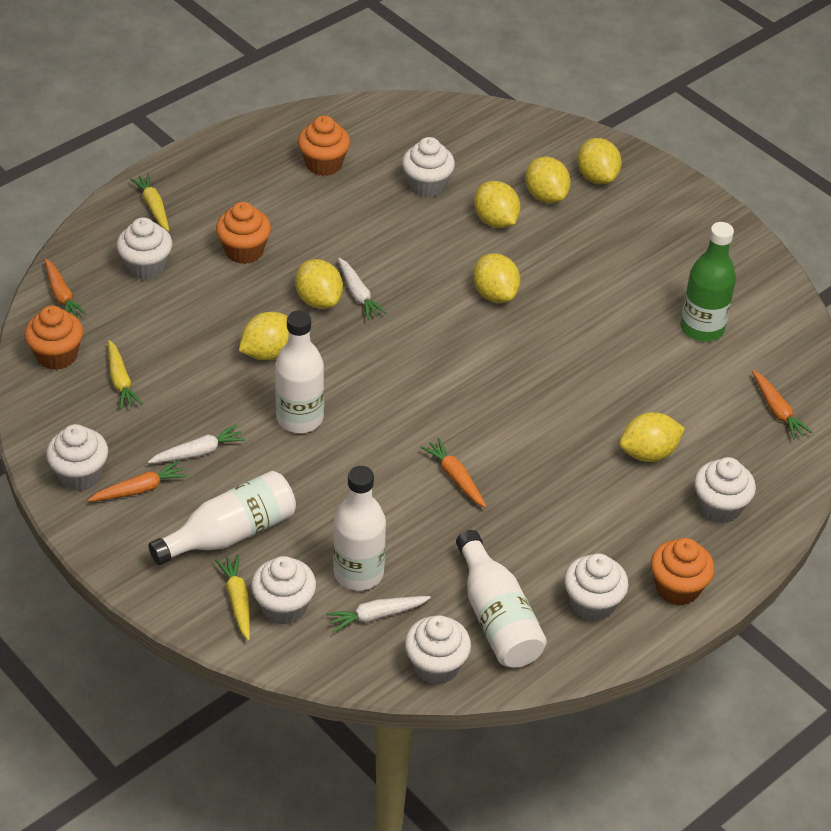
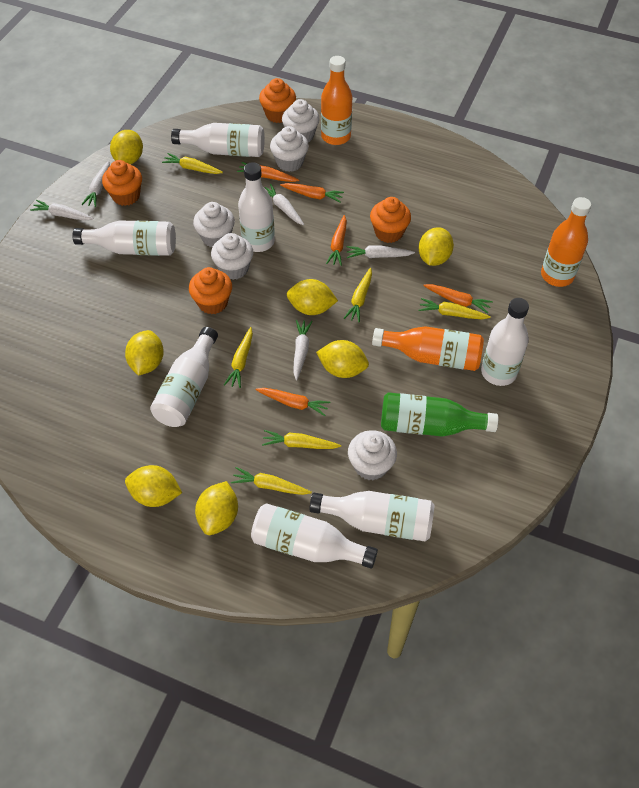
orange bottle: none = 0 -> [321,56,352,145] [372,326,484,371] [541,197,591,287] = 3
orange carrot: [44,258,87,317] [88,460,187,502] [420,438,487,508] [752,370,813,439] = 4 -> [237,162,299,182] [255,388,330,416] [280,183,344,202] [326,215,347,266] [423,284,493,314] = 5
white bottle: [148,471,296,565] [275,310,324,433] [333,466,386,591] [456,530,547,667] = 4 -> [72,220,176,256] [150,327,218,427] [171,123,265,157] [238,162,275,252] [251,503,378,569] [309,491,435,541] [481,298,529,386] = 7
white carrot: [148,424,245,463] [326,596,431,633] [338,258,387,320] = 3 -> [30,200,94,220] [81,160,110,207] [264,184,304,225] [294,320,313,381] [347,245,415,258] = 5
white cupcake: [46,424,108,491] [117,217,172,280] [251,556,316,625] [402,137,455,198] [405,615,471,685] [564,553,629,621] [694,457,756,524] = 7 -> [193,202,235,247] [211,233,253,280] [270,126,309,172] [282,99,320,142] [348,430,397,481] = 5
yellow carrot: [108,340,142,410] [130,173,169,231] [215,555,250,641] = 3 -> [162,153,223,174] [224,327,253,388] [231,467,312,495] [262,430,341,449] [344,268,372,322] [418,298,491,319] = 6

